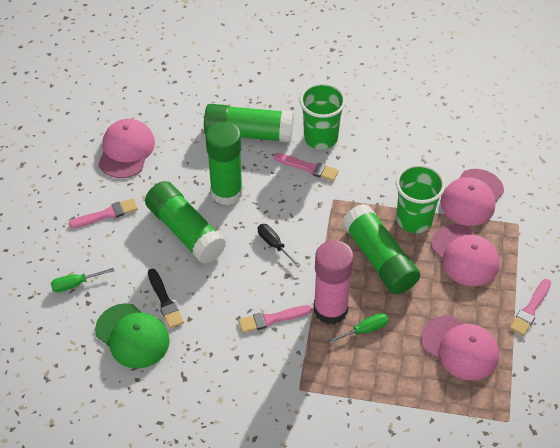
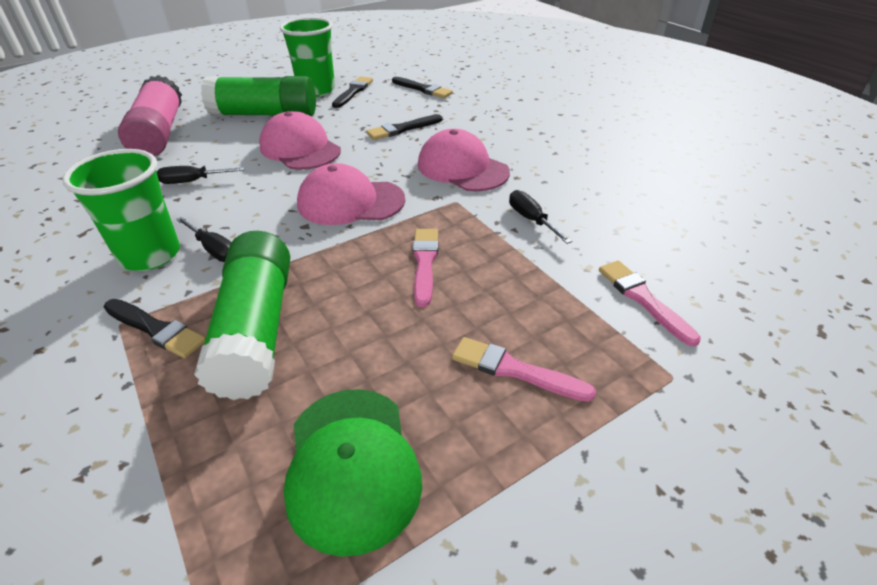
black brush: [148,269,184,329] = 1 -> [104,299,206,358] [332,76,373,108] [366,114,442,140] [392,77,453,98] = 4
black screwdriver: [258,224,301,267] = 1 -> [157,166,245,184] [176,217,231,262] [509,190,572,244] = 3
green glue stick: [145,181,226,264] [204,104,294,143] [206,122,243,205] [342,204,420,294] = 4 -> [194,231,290,400] [201,76,316,116] = 2
green screwdriver: [51,268,115,292] [327,313,389,344] = 2 -> none = 0
pink brush: [69,198,138,228] [238,305,312,333] [274,153,339,181] [510,279,551,336] = 4 -> [413,229,438,307] [452,337,596,402] [599,260,701,346] = 3
pink cap: [98,119,155,178] [421,315,499,380] [431,224,499,286] [440,169,504,226] = 4 -> [259,111,341,170] [297,163,405,225] [418,129,510,191] = 3

